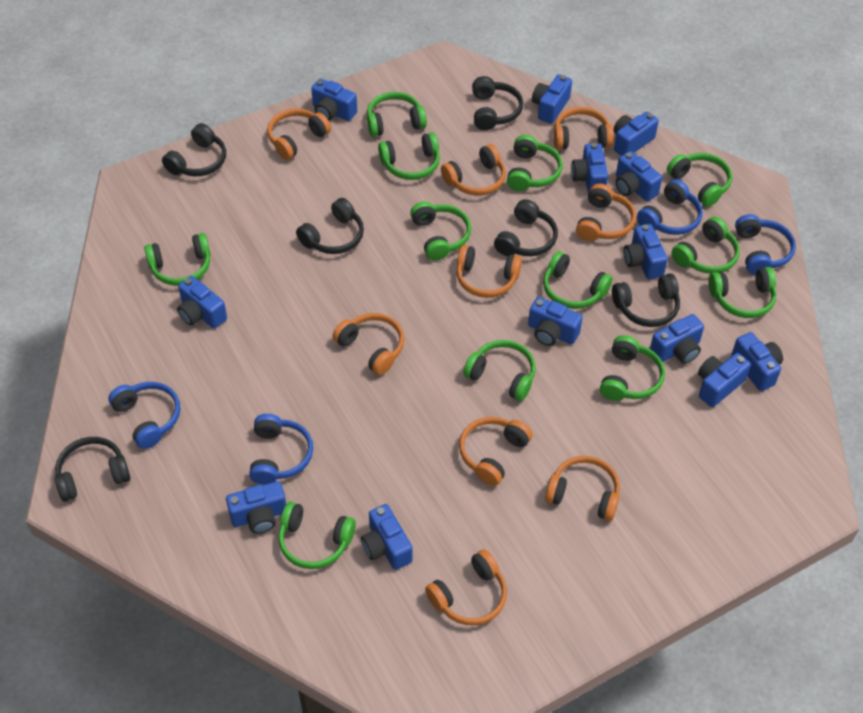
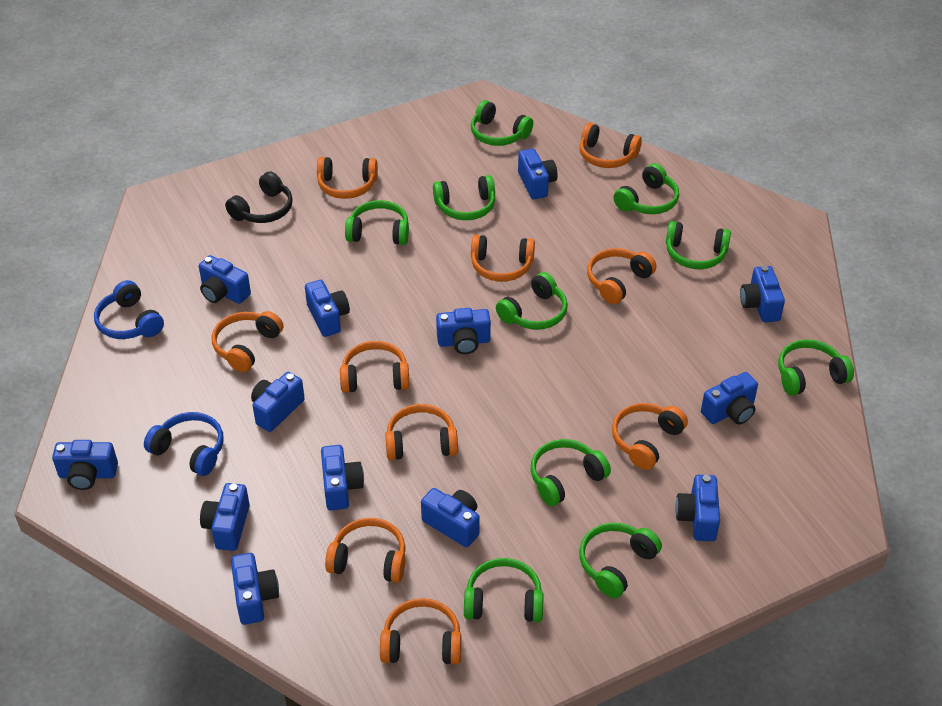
black headphones: [55,437,130,502] [162,123,226,176] [296,198,364,254] [472,76,523,130] [494,199,558,256] [612,273,680,327] = 6 -> [225,171,293,223] = 1
blue headphones: [108,382,180,449] [249,414,313,485] [637,179,703,235] [735,214,796,275] = 4 -> [94,280,164,339] [144,412,224,476] = 2
green headphones: [145,233,210,286] [279,502,356,569] [367,92,427,137] [378,132,440,180] [410,202,471,261] [463,340,536,401] [507,135,562,191] [543,251,613,309] [600,335,665,401] [667,153,732,207] [671,217,740,274] [709,267,777,318] = 12 -> [345,200,409,245] [433,175,495,220] [464,558,543,622] [471,100,533,146] [496,272,568,330] [531,439,611,506] [579,523,662,599] [614,163,679,214] [666,221,731,269] [778,339,854,396] = 10
orange headphones: [267,108,331,160] [333,313,404,375] [425,549,507,626] [441,144,506,196] [456,245,522,298] [459,417,533,486] [545,456,620,521] [554,107,614,150] [576,184,636,241] = 9 -> [212,311,284,372] [317,157,378,199] [325,518,406,583] [340,341,410,393] [380,598,462,665] [385,404,458,460] [471,235,535,282] [579,123,642,168] [587,248,657,304] [612,403,688,470] = 10

